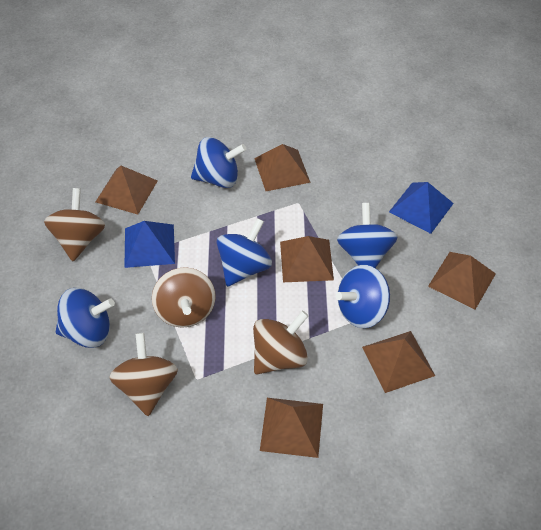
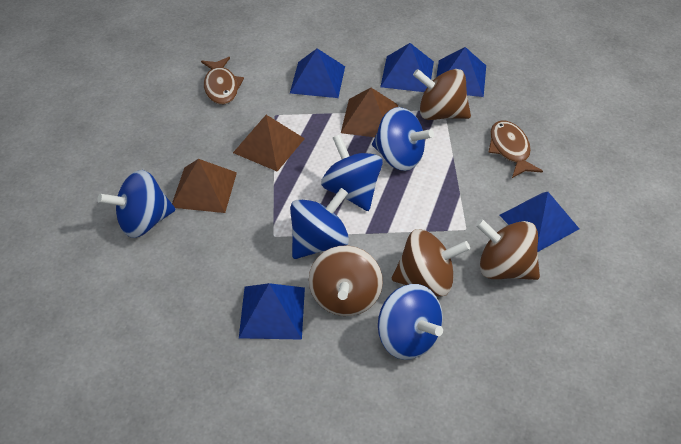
blue pyramid: [124,221,175,268] [389,182,454,234] = 2 -> [239,283,305,340] [290,49,345,98] [380,43,434,92] [436,47,486,97] [499,192,579,252] = 5
brown fish: none = 0 -> [201,57,244,104] [488,121,543,178] = 2
brown pyramid: [96,166,158,214] [254,144,311,191] [260,398,323,458] [280,236,334,282] [362,331,435,393] [428,252,496,310] = 6 -> [172,159,237,213] [233,115,305,172] [341,88,398,137] = 3

